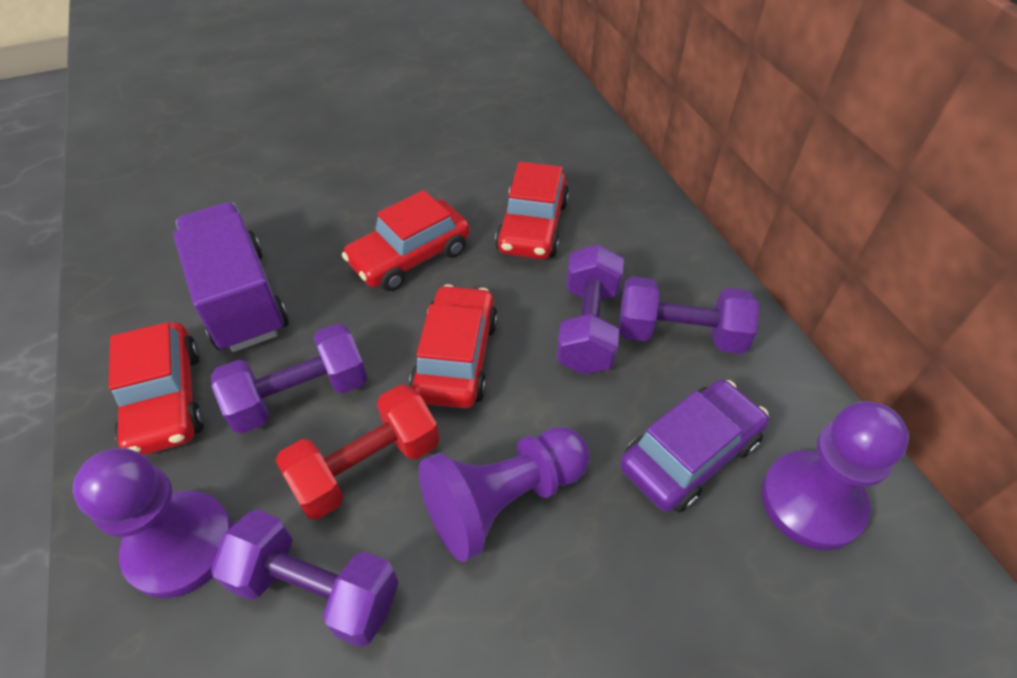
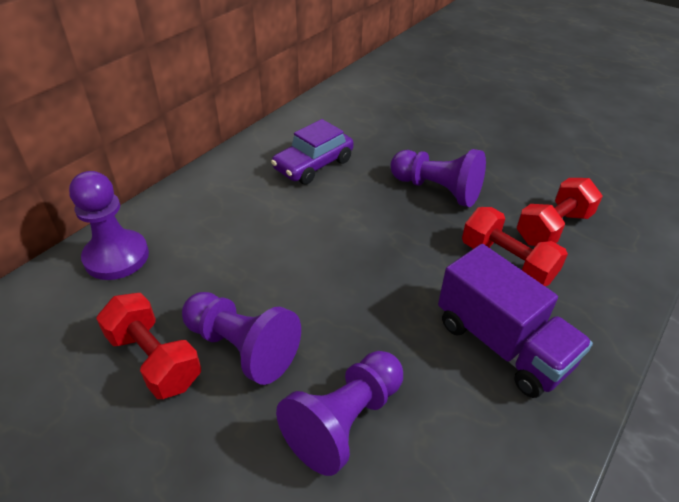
purple dumbbell: [211,323,367,434] [211,509,399,647] [556,244,624,374] [619,276,760,354] = 4 -> none = 0
purple pawn: [73,448,233,598] [418,427,590,562] [761,401,909,550] = 3 -> [69,171,149,280] [182,292,301,385] [276,351,403,476] [390,149,486,207] = 4
red car: [108,322,204,455] [342,190,470,291] [409,285,498,408] [495,162,569,259] = 4 -> none = 0
red dumbbell: [275,385,439,520] = 1 -> [96,293,201,399] [462,207,568,286] [517,178,603,246] = 3

